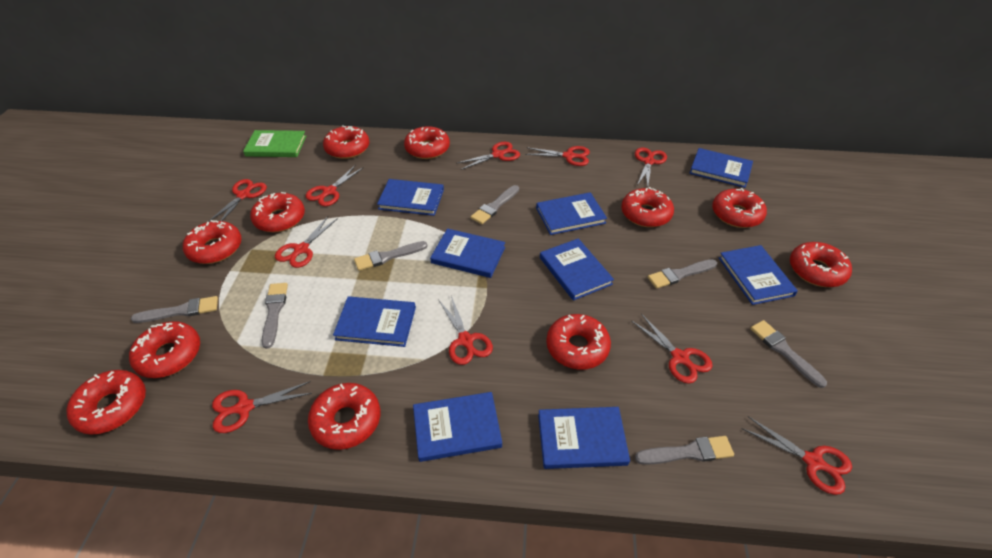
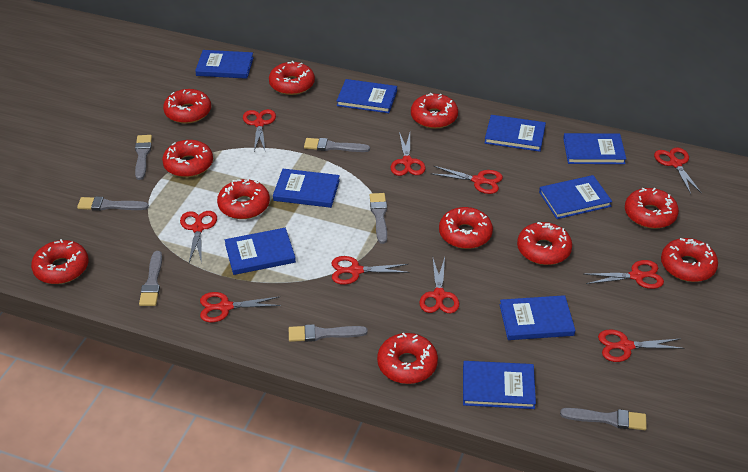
green book: [243,130,306,157] = 1 -> none = 0

